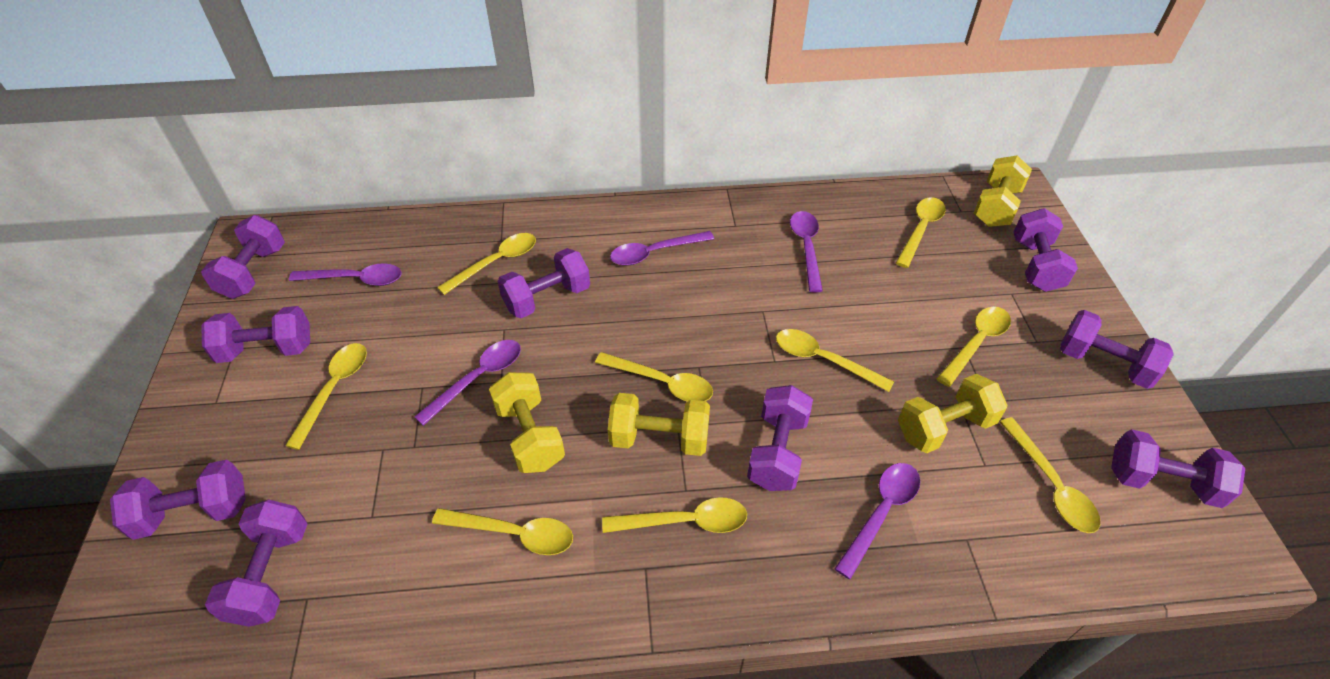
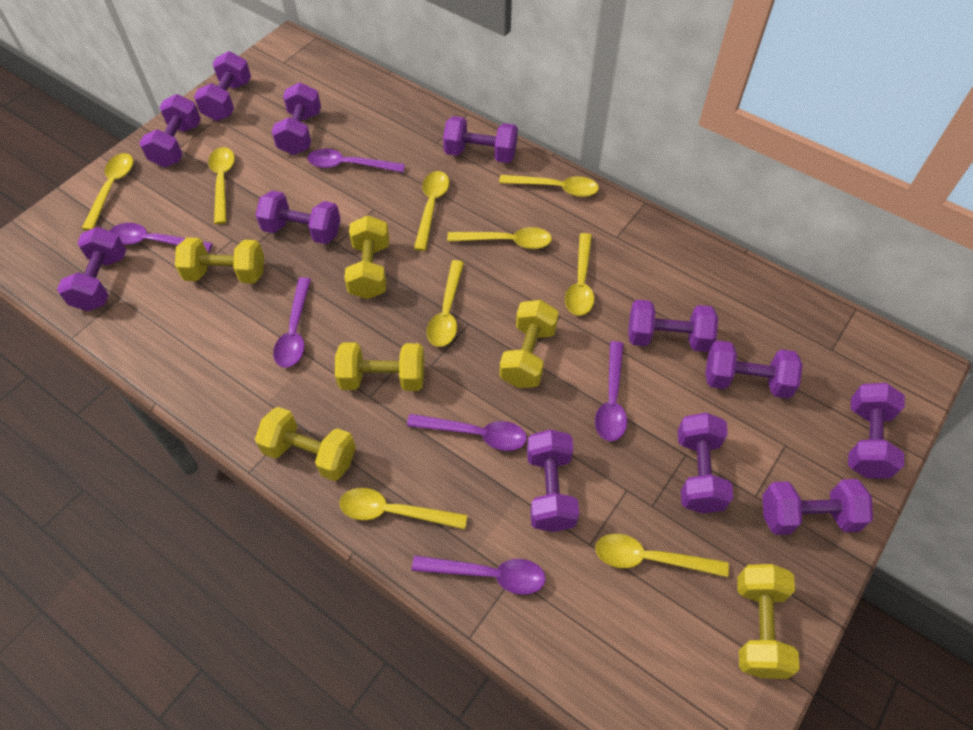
purple dumbbell: [110,460,246,540] [201,215,285,299] [201,306,310,363] [205,499,307,627] [497,248,590,318] [747,385,813,491] [1013,208,1078,292] [1060,310,1174,389] [1111,429,1245,508] = 9 -> [57,227,126,311] [139,94,201,167] [194,51,251,121] [256,191,341,244] [272,82,321,155] [443,116,518,163] [527,429,579,532] [628,300,718,352] [678,412,733,513] [705,340,803,399] [762,479,873,535] [848,383,905,479] = 12
purple spoon: [289,263,401,286] [414,340,521,426] [610,231,714,266] [790,211,823,292] [834,463,920,579] = 5 -> [110,223,213,253] [273,277,311,368] [308,149,405,172] [407,414,527,451] [412,555,546,595] [595,341,627,441] = 6
yellow dumbbell: [489,372,565,473] [608,393,710,456] [898,374,1007,453] [974,156,1032,227] = 4 -> [175,237,264,284] [255,407,356,481] [335,342,424,391] [344,215,389,299] [499,300,559,388] [737,564,799,679] = 6

